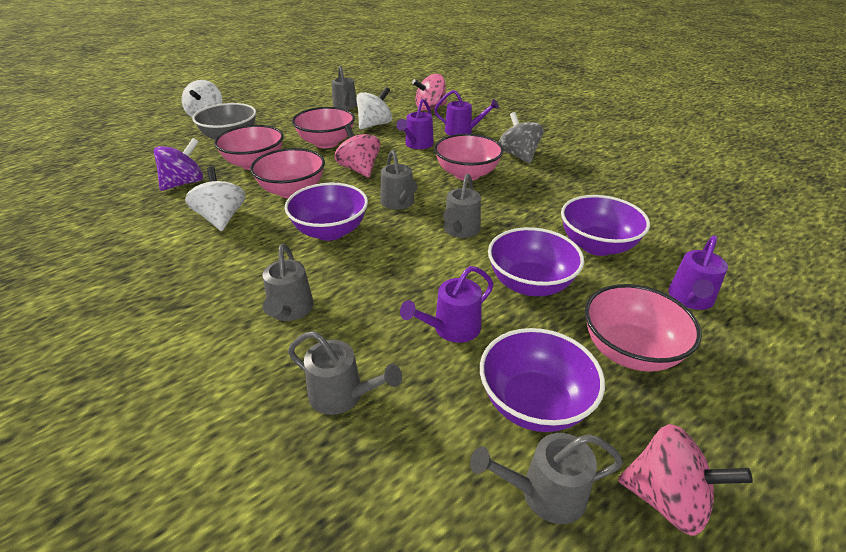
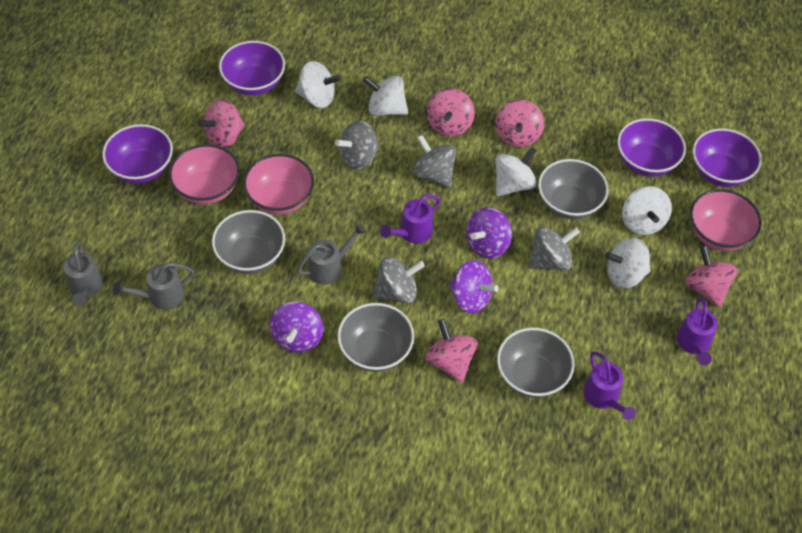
grey bowl: [192,103,256,139] = 1 -> [212,210,285,274] [337,303,414,372] [497,328,574,398] [538,159,608,220] = 4
grey spinning top: [499,112,544,164] = 1 -> [335,120,380,170] [372,257,425,303] [413,135,456,188] [528,227,580,270] = 4
grey watering can: [263,244,314,321] [288,331,402,415] [332,65,357,110] [380,150,417,210] [443,174,481,238] [470,433,623,524] = 6 -> [63,242,103,306] [113,263,194,310] [297,224,366,285] = 3
pink bowl: [214,125,284,170] [250,148,325,198] [292,107,355,148] [434,134,504,181] [585,284,702,372] = 5 -> [169,144,240,205] [243,154,314,215] [690,189,762,251] = 3
pink spinning top: [334,125,380,178] [412,74,447,111] [618,424,753,536] = 3 -> [198,99,245,148] [425,319,477,383] [427,88,475,136] [496,99,544,147] [685,246,738,307] = 5
purple spinning top: [154,138,203,191] = 1 -> [270,302,323,353] [449,260,499,313] [466,207,512,259] = 3
purple watering can: [396,99,434,149] [400,266,494,343] [434,90,499,135] [668,235,728,310] = 4 -> [380,194,440,243] [583,351,636,420] [677,298,717,365] = 3
white spinning top: [181,80,222,118] [185,167,246,231] [356,87,392,130] = 3 -> [295,61,341,108] [363,76,408,116] [495,147,537,196] [605,238,651,289] [622,186,672,235] = 5

